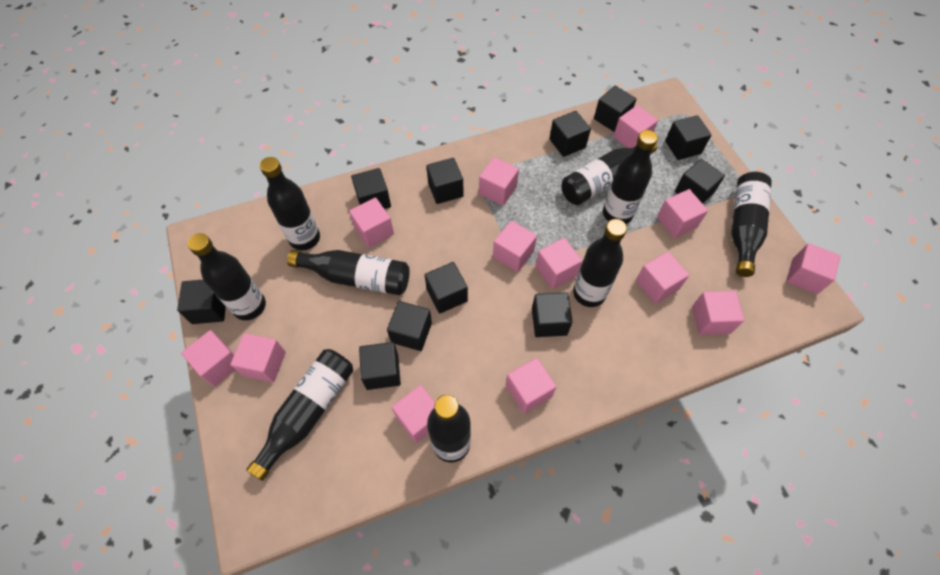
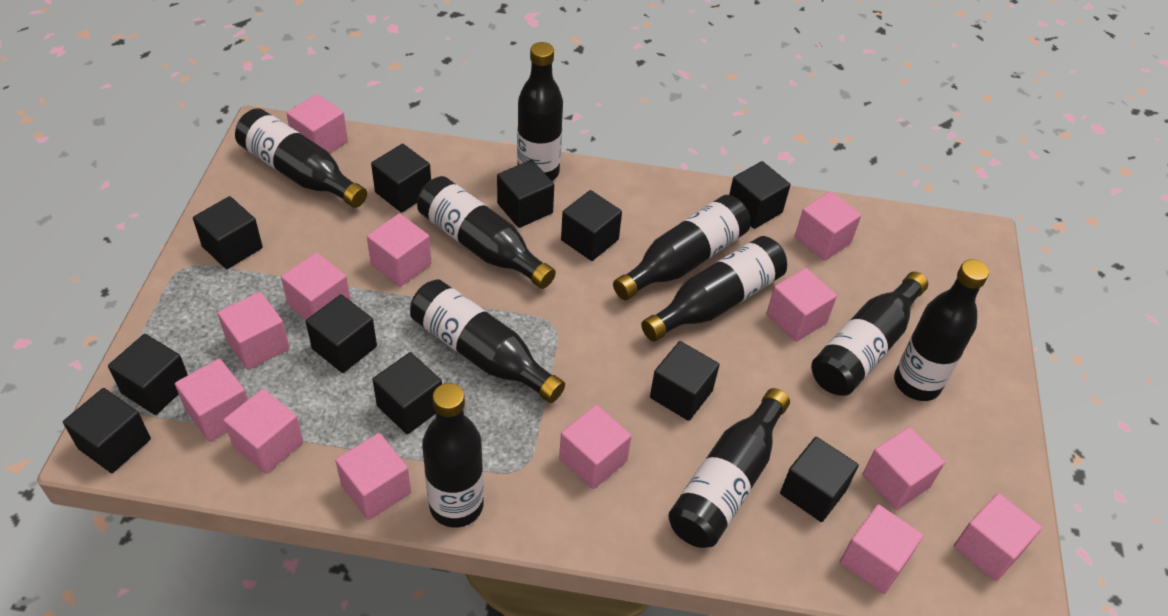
black bottle: [188,233,266,320] [246,349,353,481] [260,157,320,250] [287,250,410,295] [427,395,471,463] [561,144,657,205] [573,219,627,307] [603,130,658,224] [731,172,772,277] = 9 -> [235,108,367,208] [410,279,565,403] [417,176,556,289] [422,383,484,528] [517,42,563,181] [613,195,750,300] [641,236,787,342] [668,388,790,548] [811,272,928,396] [894,259,989,401] = 10

